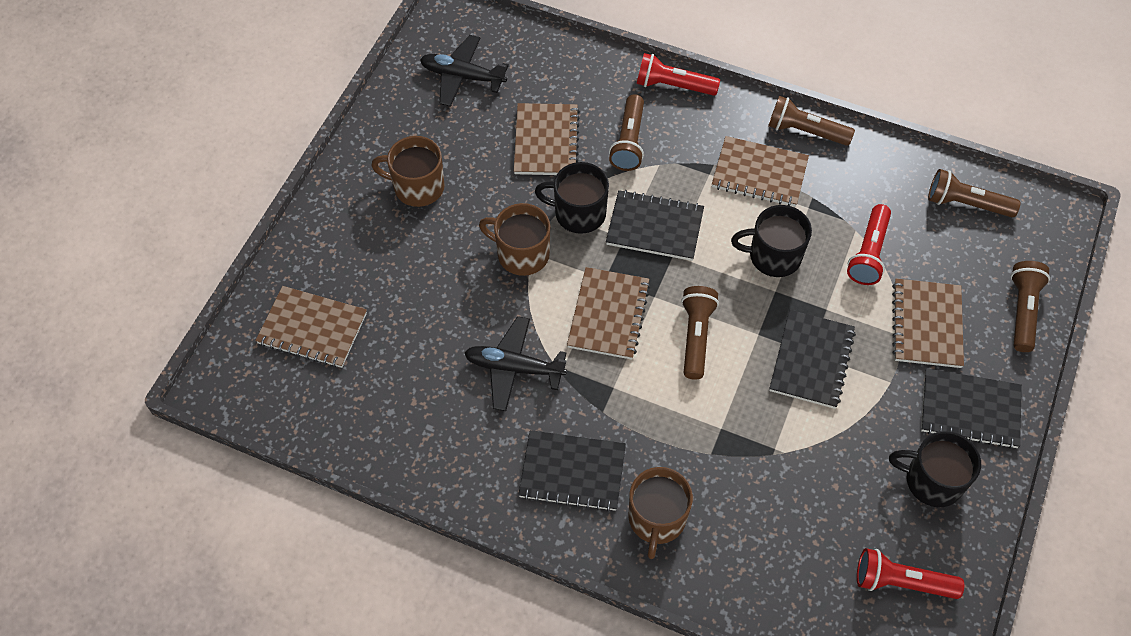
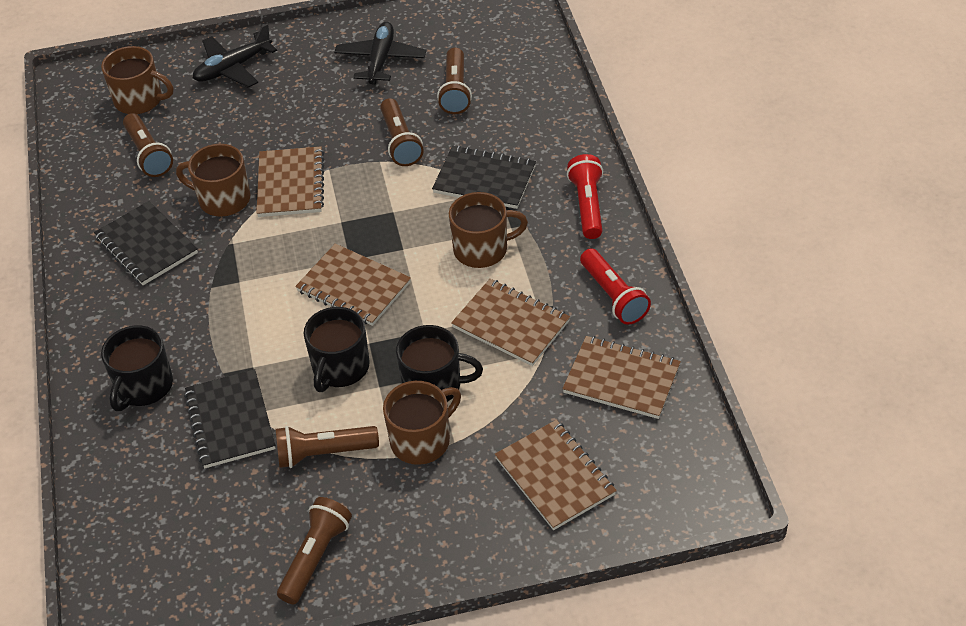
black notebook: [518,430,626,512] [606,190,704,261] [769,310,856,409] [921,368,1022,449] = 4 -> [94,201,198,285] [184,369,276,469] [432,145,536,209] = 3
brown mug: [371,136,445,207] [479,203,550,276] [628,467,693,559] = 3 -> [101,46,174,114] [176,144,250,217] [383,381,461,465] [449,192,528,268] = 4
red flashlight: [637,53,720,96] [847,204,891,285] [857,548,964,599] = 3 -> [567,154,603,239] [580,249,651,325] = 2

